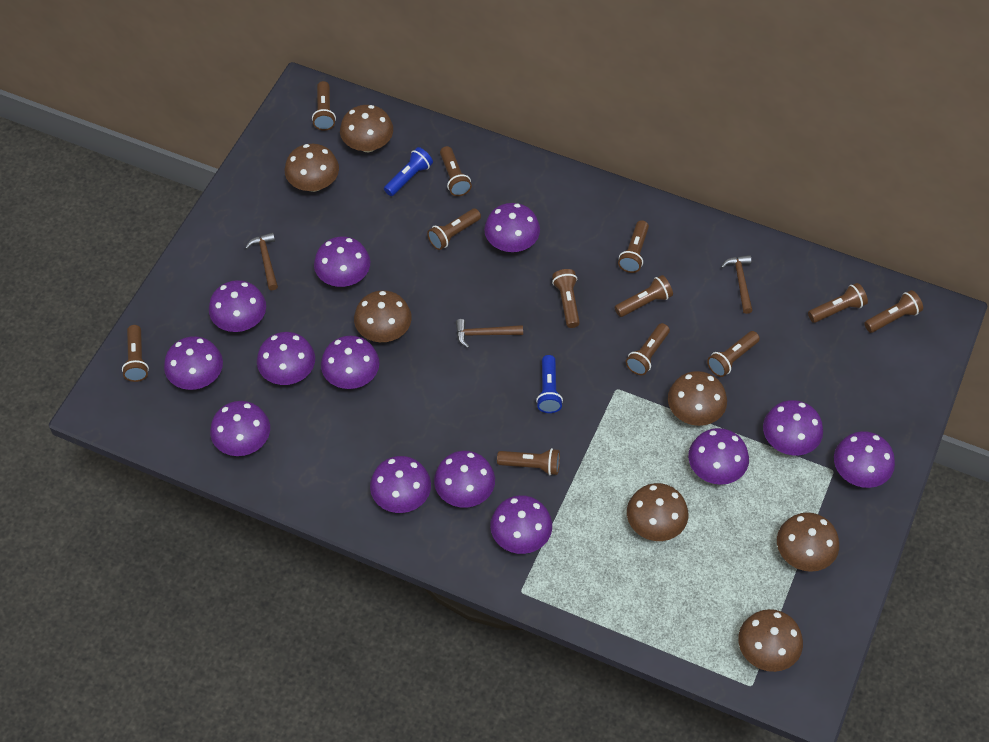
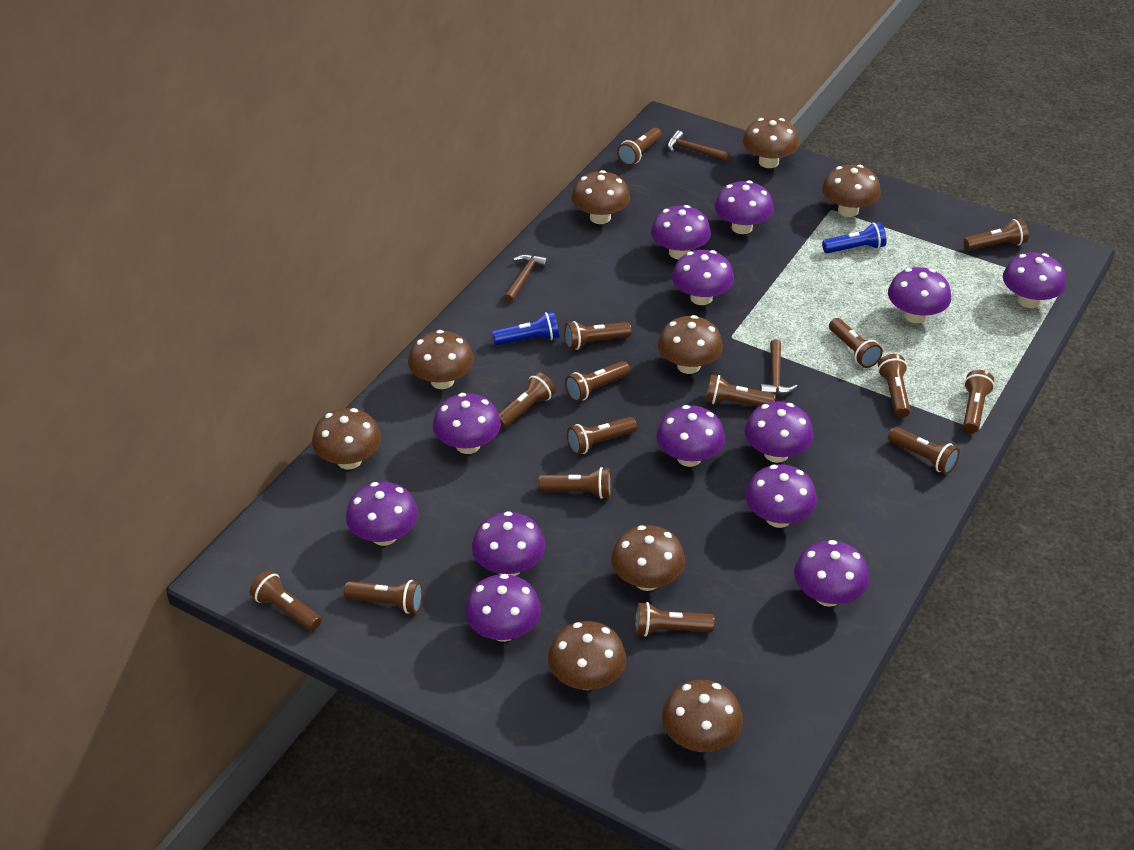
brown flashlight: [122,325,149,382] [312,81,336,131] [427,209,481,250] [440,146,472,196] [497,448,560,475] [552,269,580,328] [615,275,673,317] [618,220,649,273] [626,323,670,375] [707,331,760,377] [808,283,868,323] [864,290,923,333] = 12 -> [250,570,321,631] [344,580,423,614] [499,372,555,429] [538,467,611,499] [564,321,632,350] [565,361,630,402] [567,417,637,455] [617,128,662,166] [635,602,715,637] [706,375,776,407] [829,318,883,368] [878,354,910,418] [888,427,960,474] [963,370,995,433] [964,218,1029,251] = 15
brown mushroom: [285,144,339,192] [340,105,393,152] [354,290,412,342] [627,483,688,541] [668,371,727,426] [738,609,803,672] [777,512,839,572] = 7 -> [312,408,381,470] [408,330,474,389] [548,621,626,690] [571,170,630,224] [611,525,685,591] [658,315,723,374] [662,680,743,752] [743,118,799,168] [822,165,881,217] = 9

